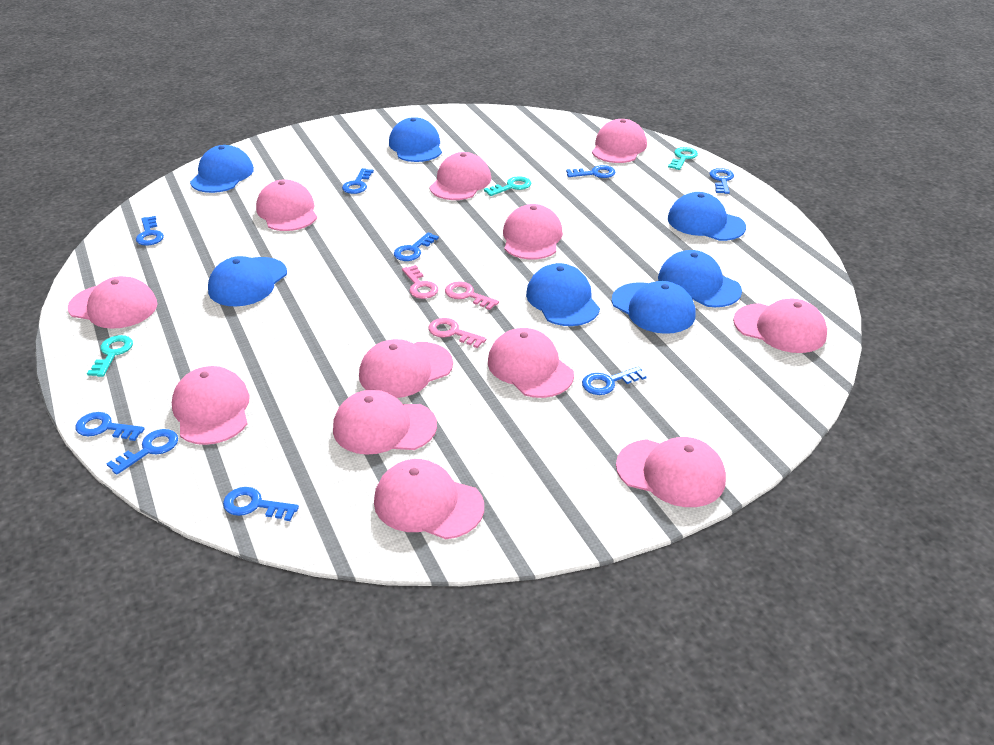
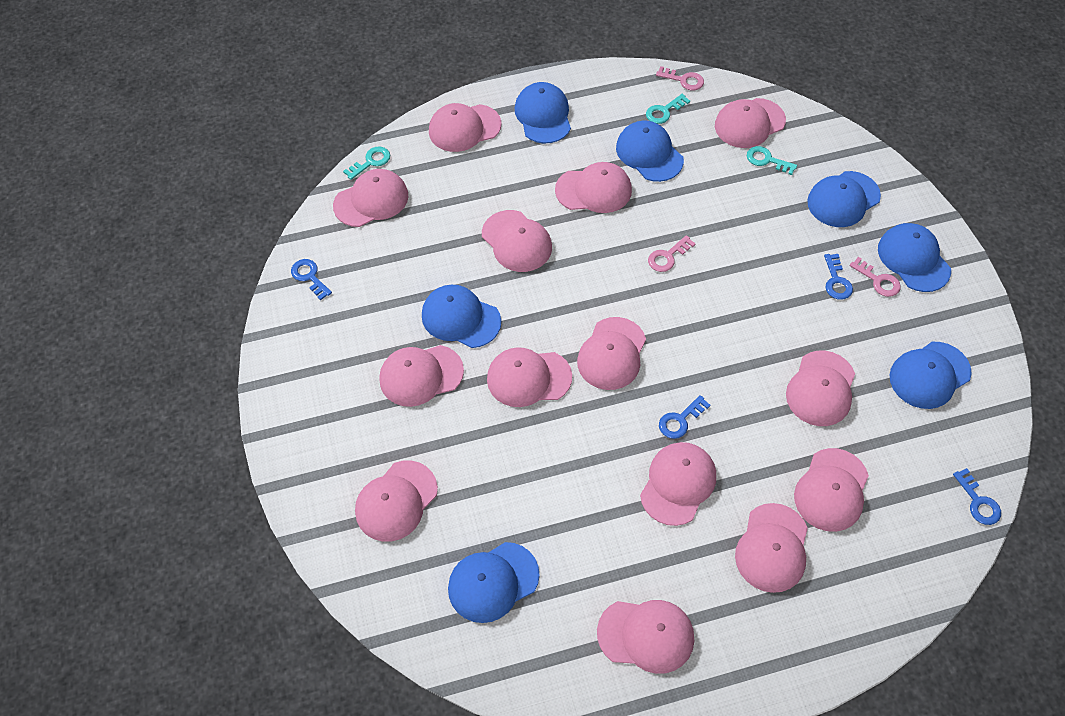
blue key: [75,412,145,441] [106,429,178,475] [136,216,164,246] [223,487,299,521] [342,168,374,194] [394,232,439,261] [566,165,616,178] [582,366,647,395] [709,168,734,194] = 9 -> [291,259,332,301] [659,395,710,439] [824,254,853,300] [953,468,1001,525] = 4
pink cap: [68,276,157,329] [172,366,250,445] [256,179,317,231] [333,390,437,455] [359,339,453,398] [374,459,484,539] [429,152,491,200] [488,328,574,398] [503,204,563,260] [592,119,647,163] [616,437,726,507] [733,299,827,353] = 12 -> [333,169,408,227] [355,460,438,542] [379,345,464,407] [429,103,502,152] [482,210,552,272] [487,347,572,407] [555,162,632,213] [577,317,646,390] [597,600,694,674] [640,442,716,526] [715,98,786,148] [735,503,808,593] [786,351,855,426] [794,448,869,532] = 14

